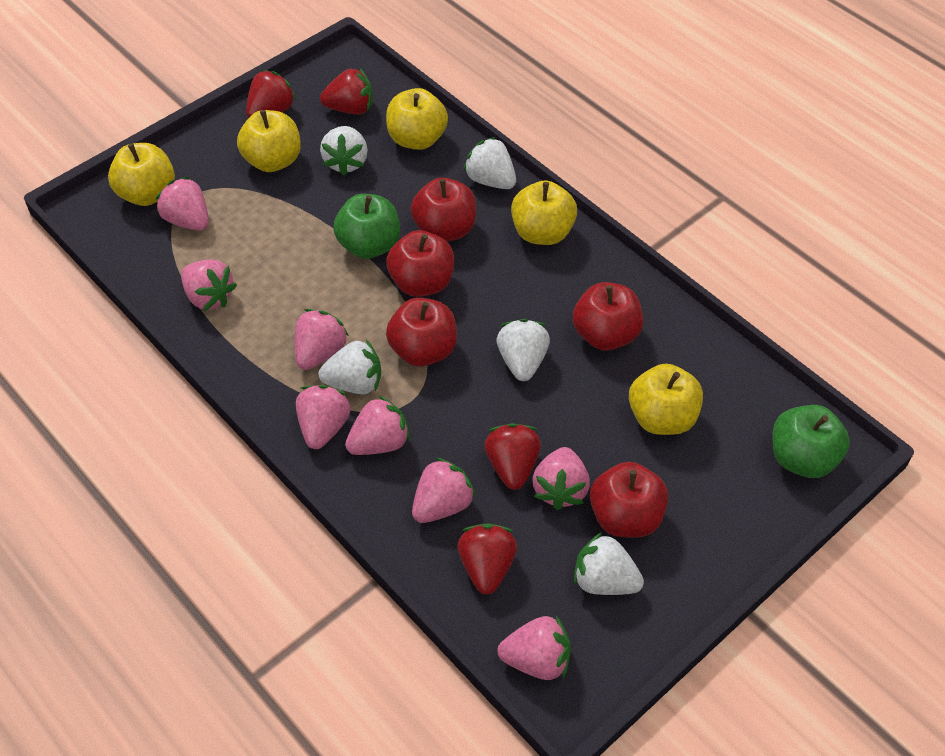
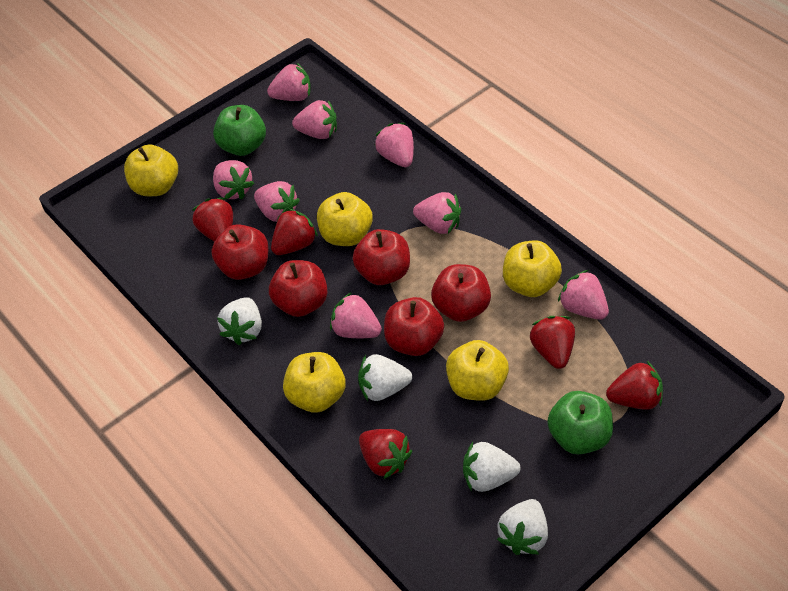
red strawberry: [246,70,296,118] [320,68,373,114] [458,524,517,595] [484,423,541,490] = 4 -> [192,198,233,242] [271,208,318,255] [359,429,412,479] [530,316,575,369] [606,361,663,410] = 5
white strawberry: [318,339,381,394] [320,126,368,176] [463,137,516,189] [497,319,550,381] [574,532,644,595] = 5 -> [217,297,262,345] [358,354,412,401] [463,442,521,492] [497,499,548,555] = 4

